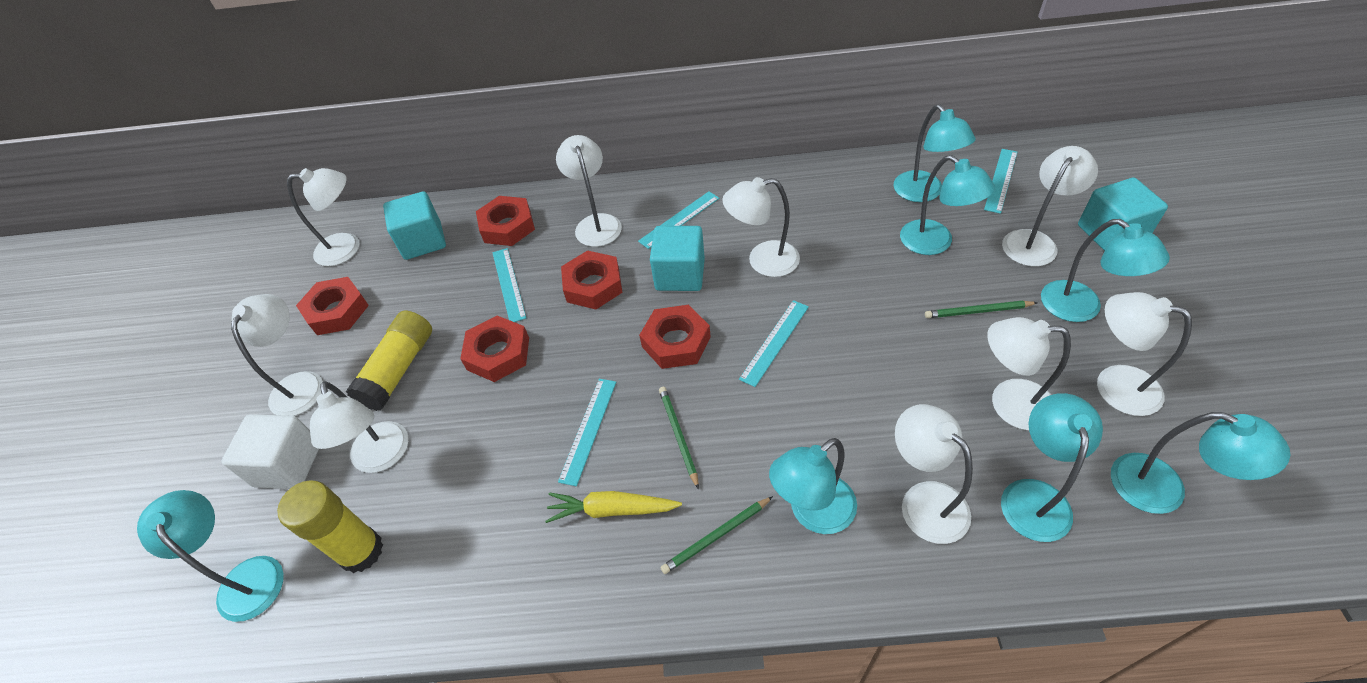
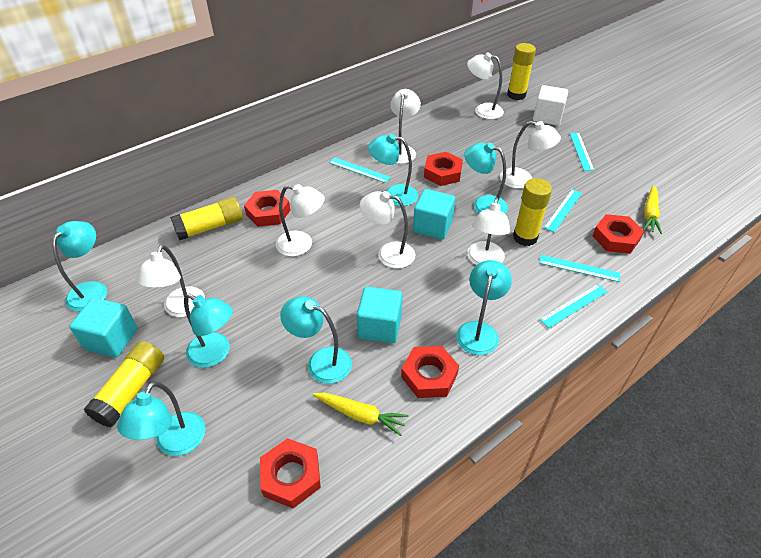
green pencil: [659,387,699,489] [660,496,773,574] [925,301,1038,318] = 3 -> none = 0
white lamp: [231,294,323,416] [287,168,360,266] [310,381,408,473] [556,135,622,247] [722,177,800,277] [895,404,973,544] [987,317,1071,430] [1002,146,1098,266] [1097,292,1192,416] = 9 -> [136,245,205,317] [276,184,325,257] [360,191,416,268] [391,89,421,164] [467,53,504,119] [467,197,510,265] [500,121,561,189] = 7
yellow carrot: [545,491,682,523] = 1 -> [313,393,409,436] [643,185,662,234] = 2
yellow glue stick: [277,480,383,573] [346,311,432,411] = 2 -> [84,341,164,427] [170,197,243,241] [507,43,536,100] [513,178,552,246] = 4

